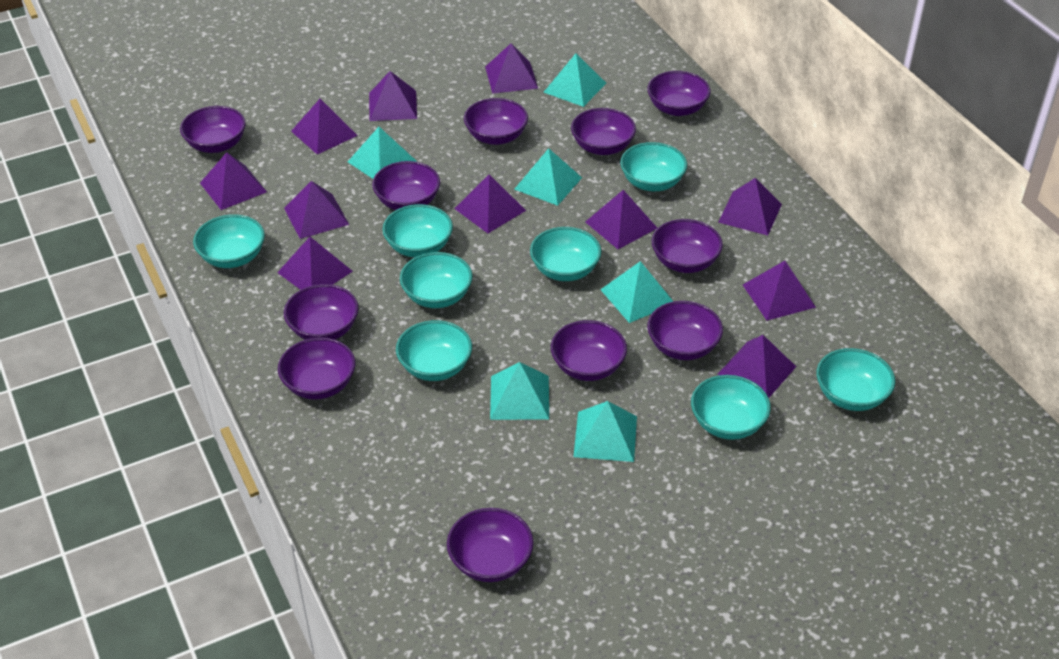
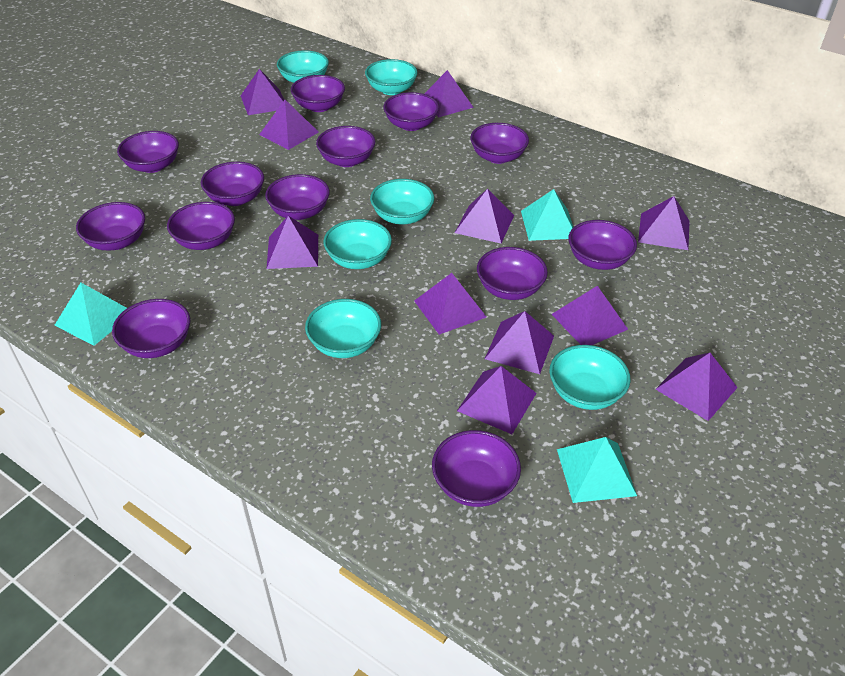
purple bowl: [180,106,246,153] [278,337,355,400] [284,284,358,340] [372,161,440,210] [447,508,533,582] [464,98,528,145] [551,320,627,381] [571,108,636,155] [647,71,711,116] [647,301,723,360] [651,219,723,273] = 11 -> [76,202,145,251] [112,299,190,358] [117,131,179,173] [167,202,235,250] [201,162,264,206] [265,174,330,220] [291,75,345,112] [316,126,375,167] [383,92,439,131] [432,430,521,507] [470,123,529,164] [477,247,548,300] [568,220,637,270] = 13
turquoise bowl: [193,214,265,268] [382,204,453,257] [396,320,472,381] [400,252,473,308] [530,227,601,281] [620,142,687,191] [691,375,771,440] [816,348,895,411] = 8 -> [277,50,329,83] [305,299,381,358] [323,219,392,269] [365,59,418,95] [370,179,434,225] [549,345,630,410] = 6
turquoise pyramid: [348,127,417,179] [490,362,549,420] [514,148,582,206] [543,53,606,107] [573,401,637,462] [600,261,674,323] = 6 -> [54,283,127,346] [521,189,574,241] [557,437,637,503] = 3

